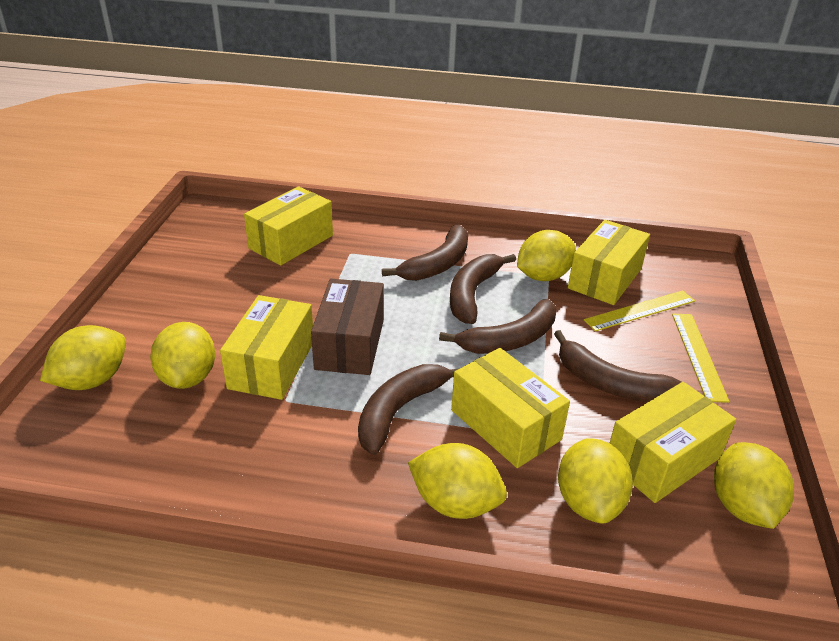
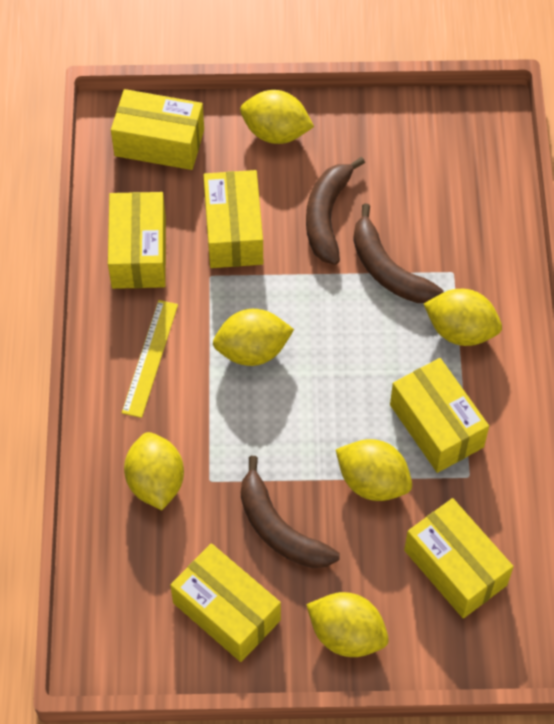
brown banana: [358,364,460,455] [382,225,468,281] [439,299,556,354] [450,254,516,324] [554,330,682,402] = 5 -> [241,456,340,568] [306,157,365,265] [353,203,444,303] = 3
brown box: [311,279,384,375] = 1 -> none = 0
yellow box: [220,295,313,400] [244,186,333,265] [451,348,570,468] [568,220,650,305] [610,382,736,503] = 5 -> [108,192,166,289] [111,89,204,170] [170,543,281,662] [204,170,263,268] [390,358,489,473] [404,498,514,618] = 6
yellow ruler: [584,290,695,332] [672,314,730,403] = 2 -> [122,300,178,418] = 1

